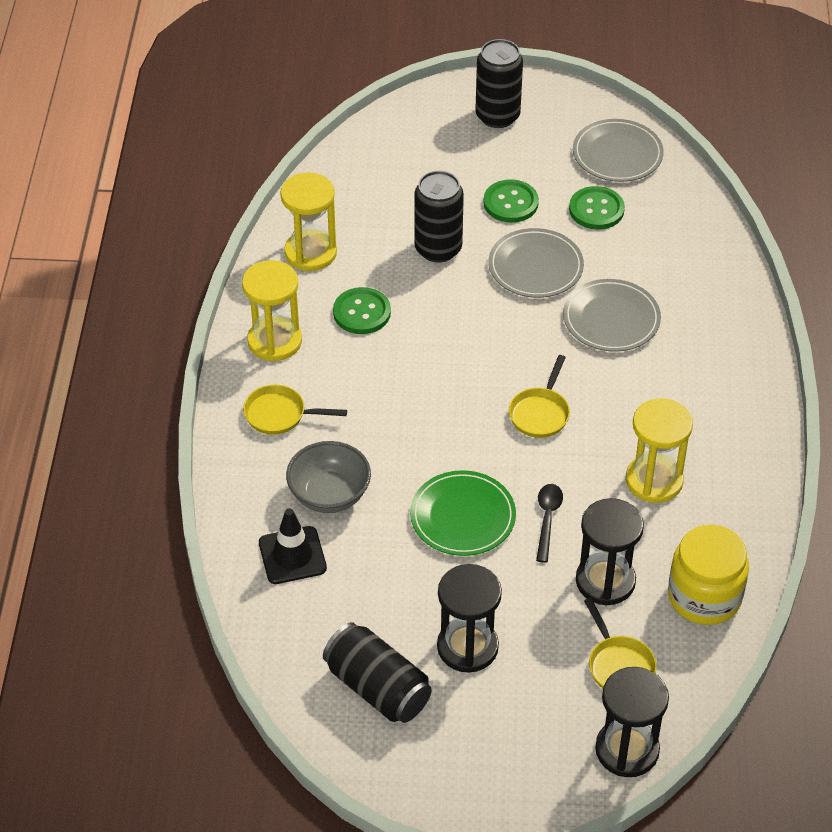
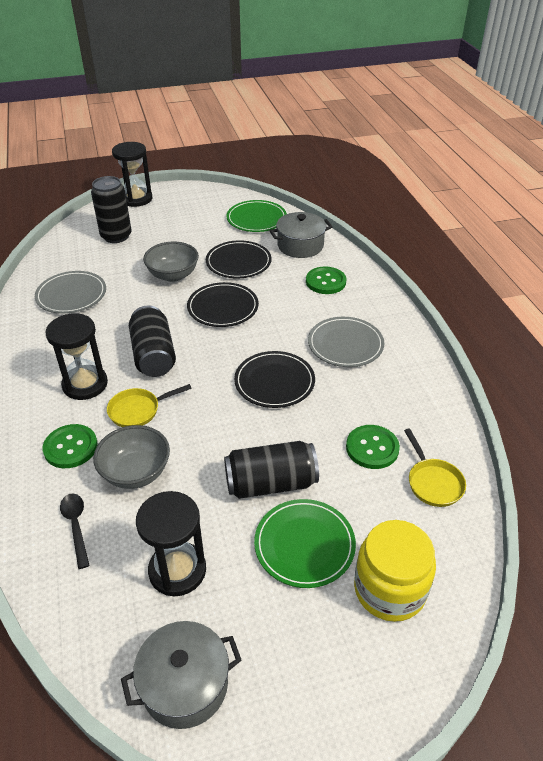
black plate: none = 0 -> [187,282,259,327] [206,240,272,278] [234,351,315,408] = 3
black traffic cone: [259,508,327,584] = 1 -> none = 0
green plate: [410,470,516,556] = 1 -> [226,200,287,232] [254,499,356,588] = 2
grey bowl: [286,441,371,513] = 1 -> [93,425,170,489] [143,242,199,282] = 2
grey plate: [488,228,584,298] [563,279,661,352] [573,119,664,182] = 3 -> [35,271,106,314] [308,317,384,367] = 2
grey pot: none = 0 -> [121,621,241,729] [270,212,333,258] = 2
yellow hourglass: [242,260,302,361] [280,172,337,271] [626,398,693,503] = 3 -> none = 0
yellow pan: [243,385,347,435] [509,355,570,438] [584,598,657,689] = 3 -> [107,384,192,427] [404,428,466,507] = 2

